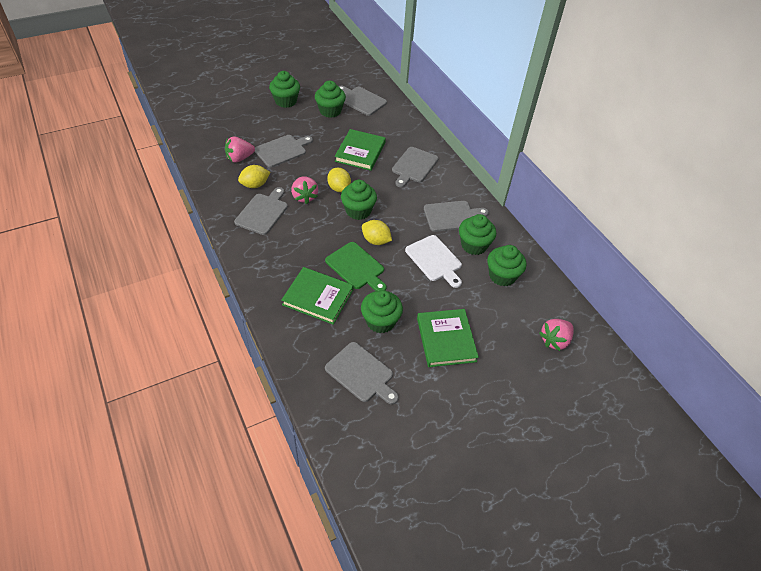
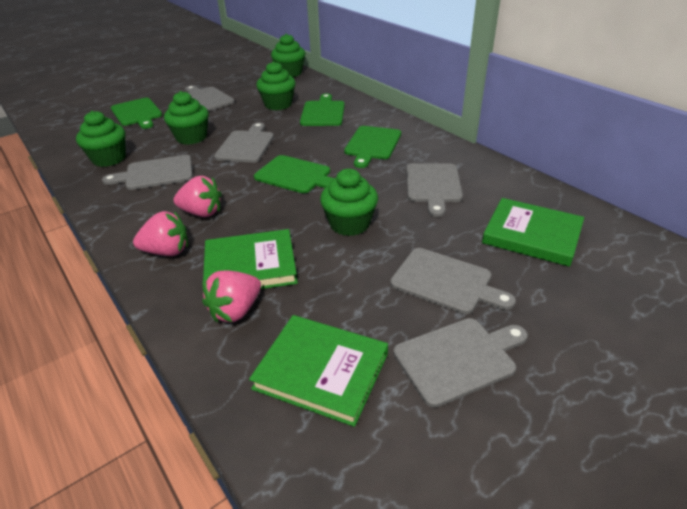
green cupcake: [269,71,300,108] [315,81,346,118] [341,180,377,220] [361,290,403,333] [459,214,496,255] [487,245,526,286] = 6 -> [76,111,126,167] [164,91,209,145] [256,61,296,110] [271,34,305,77] [320,169,378,236] = 5
green cutting board: [325,242,386,291] = 1 -> [111,98,162,129] [254,155,334,193] [300,94,345,126] [344,126,401,168] = 4
white cutting board: [405,235,462,288] = 1 -> none = 0
yellow lemon: [238,165,270,188] [327,168,351,192] [362,220,392,245] = 3 -> none = 0

